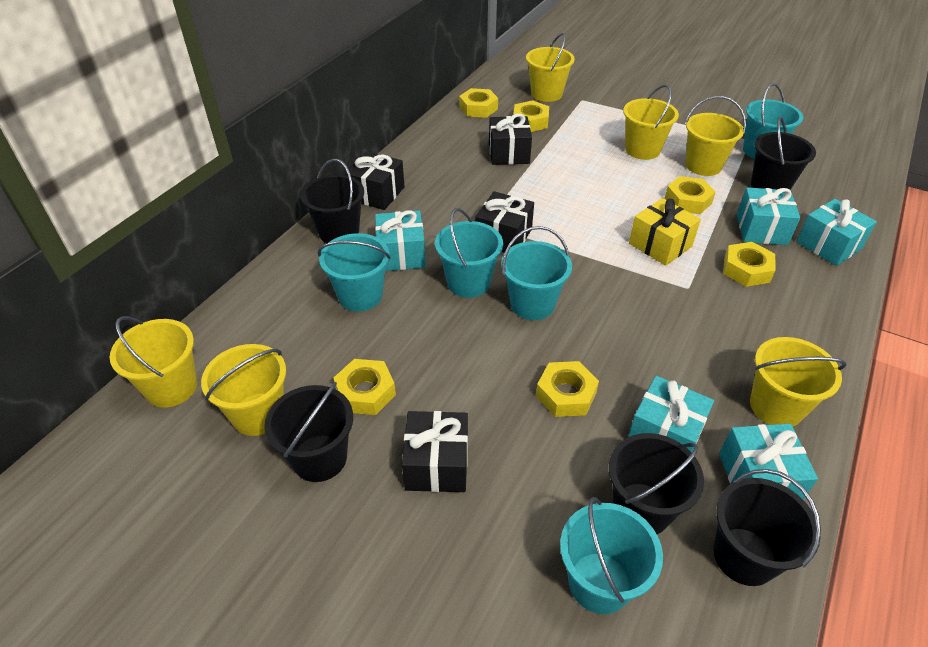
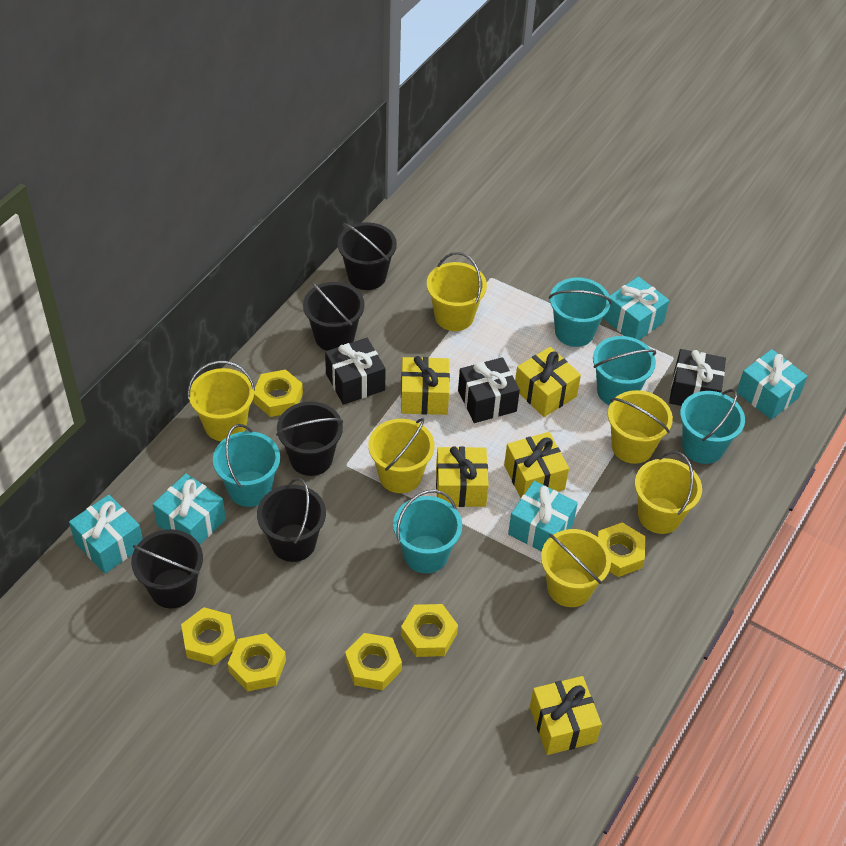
black gift: [345,151,405,210] [402,411,468,492] [475,191,534,253] [489,114,532,165] = 4 -> [325,338,386,405] [458,357,520,423] [669,349,726,406] = 3
yellow gift: [629,198,701,266] = 1 -> [401,356,450,415] [436,446,489,507] [504,432,569,498] [515,347,581,417] [530,676,602,755] = 5

